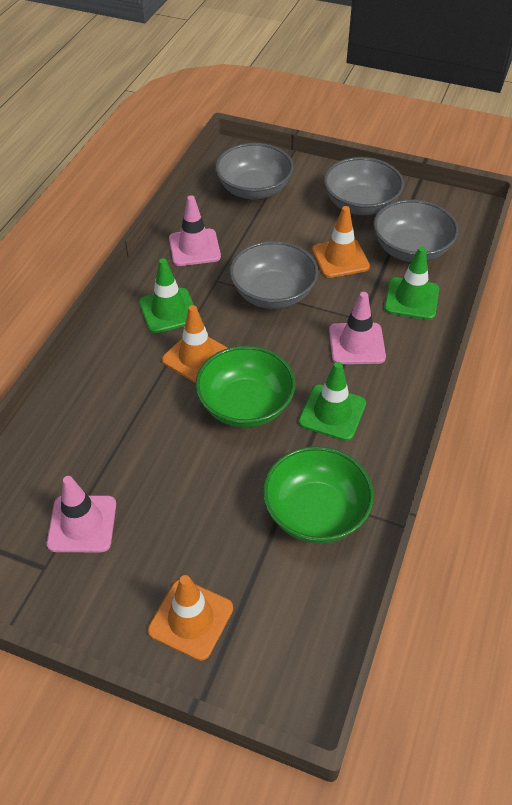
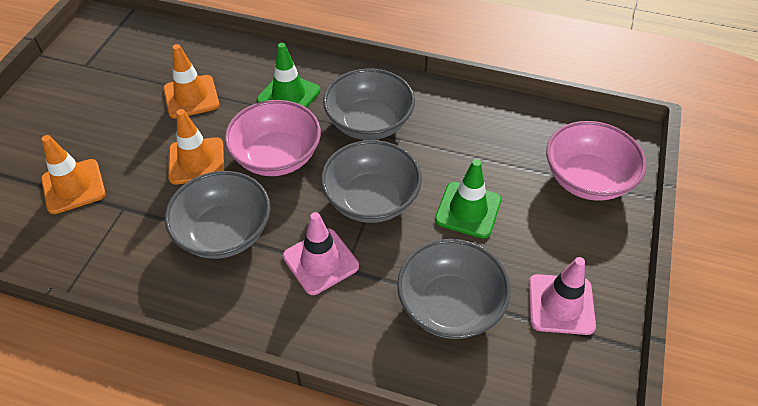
green bowl: [195,346,295,428] [263,446,374,544] = 2 -> none = 0
green traffic cone: [139,258,194,333] [299,362,366,441] [384,246,439,320] = 3 -> [257,43,320,108] [435,159,501,238] = 2
pink bowl: none = 0 -> [225,100,321,176] [546,121,647,201] = 2
pink traffic cone: [47,476,116,553] [169,195,221,266] [329,292,386,364] = 3 -> [283,212,359,295] [529,257,596,335] = 2

